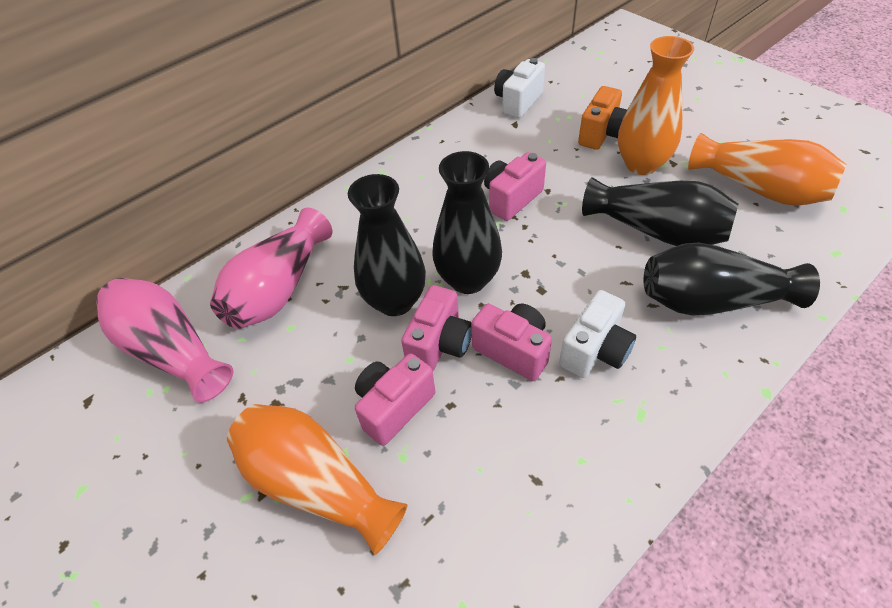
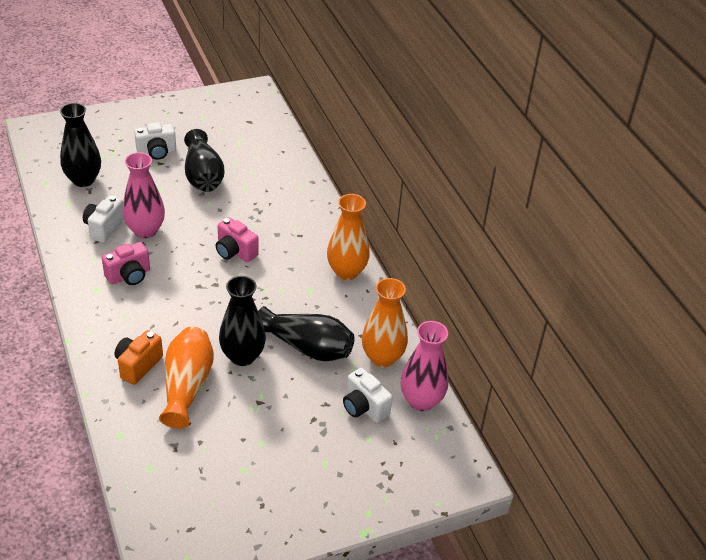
pink camera: [355,353,435,446] [401,285,472,371] [471,304,552,381] [484,152,546,221] = 4 -> [102,242,150,285] [216,217,258,262] = 2
white camera: [494,58,545,118] [559,290,636,378] = 2 -> [83,196,124,243] [134,123,176,160] [343,368,392,423] = 3

